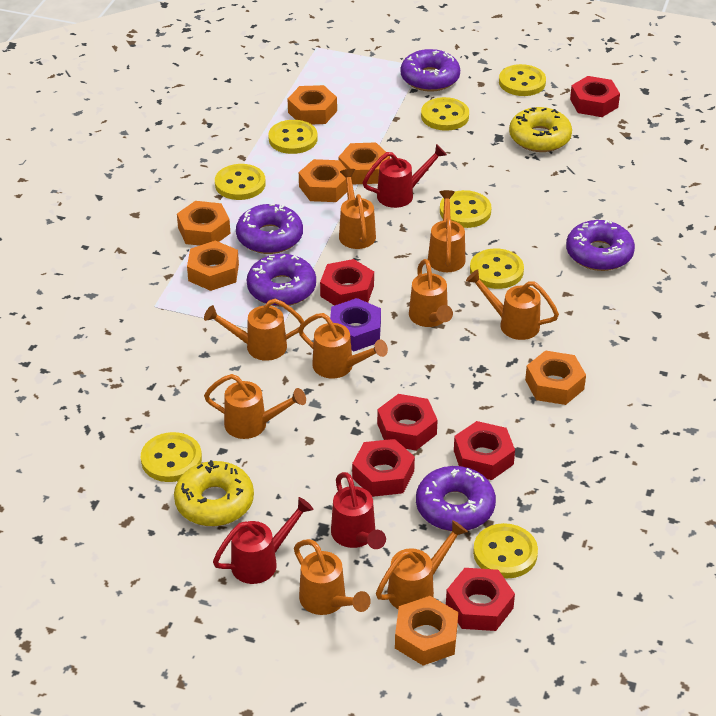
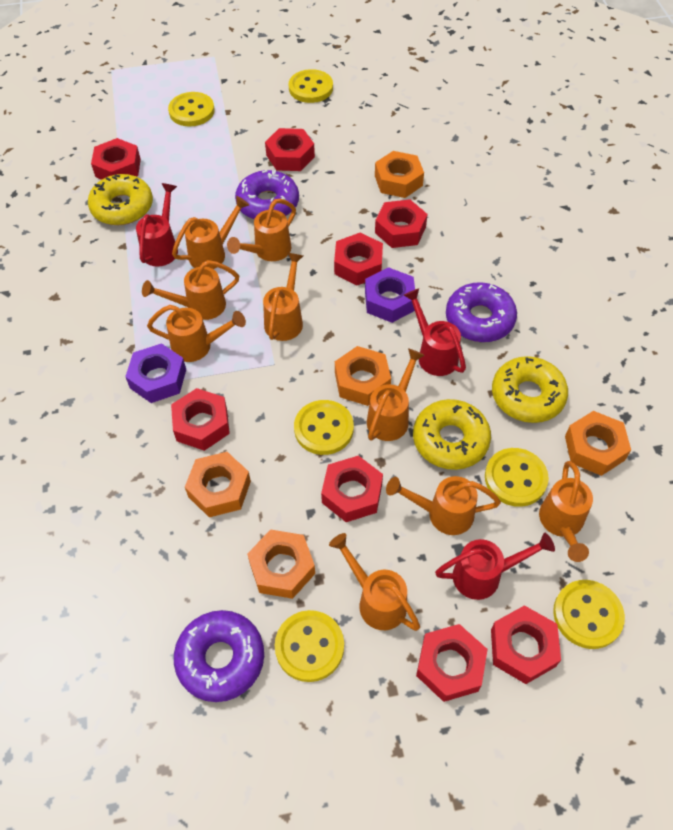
orange nut: [177,201,230,246] [187,240,239,291] [288,85,337,124] [299,159,347,202] [338,142,390,184] [395,596,458,665] [525,350,586,405] = 7 -> [185,452,251,517] [247,529,315,599] [335,346,391,406] [375,151,424,198] [565,411,631,476] = 5
purple donut: [236,204,303,254] [247,254,316,307] [400,49,460,92] [416,466,496,531] [566,220,635,271] = 5 -> [174,610,264,702] [235,170,299,219] [446,282,517,342] = 3
purple nut: [330,298,381,351] = 1 -> [125,343,186,403] [365,267,415,323] = 2
red nut: [320,259,374,306] [352,439,415,497] [377,394,438,451] [446,568,515,631] [454,421,515,480] [570,76,620,117] = 6 -> [91,138,141,180] [171,388,230,451] [265,128,315,171] [321,456,383,522] [334,233,383,285] [375,199,427,248] [416,624,488,702] [491,605,561,684] = 8
yellow button: [141,432,202,482] [215,164,266,200] [268,120,318,154] [421,97,469,131] [440,190,491,228] [470,248,524,289] [473,523,538,578] [499,64,546,96] = 8 -> [168,92,215,126] [275,610,344,682] [288,69,333,103] [294,400,354,455] [485,448,549,507] [553,580,625,649] = 6
yellow donut: [174,460,254,526] [509,107,572,152] = 2 -> [88,174,153,225] [413,399,491,470] [492,356,568,423] = 3

